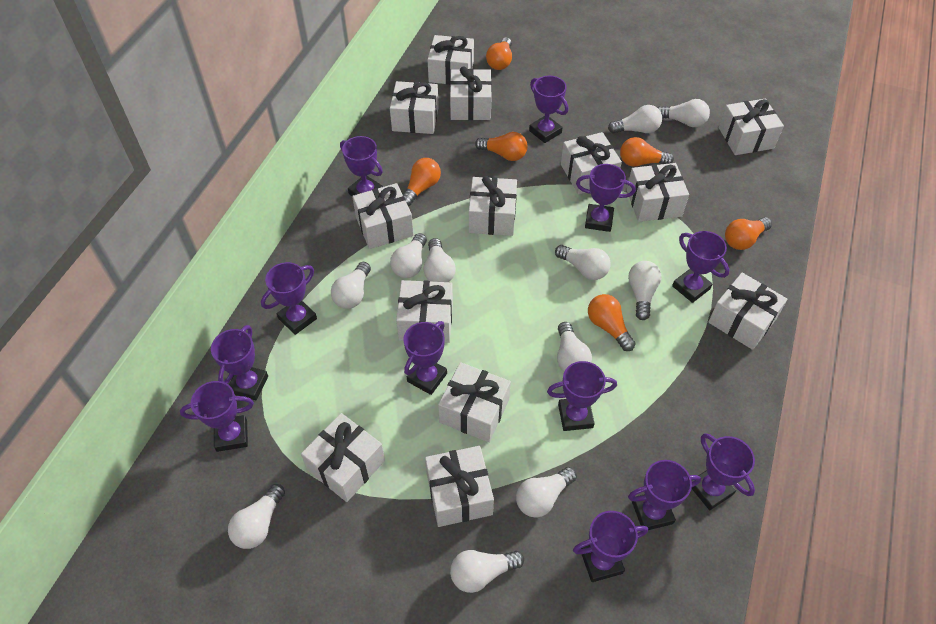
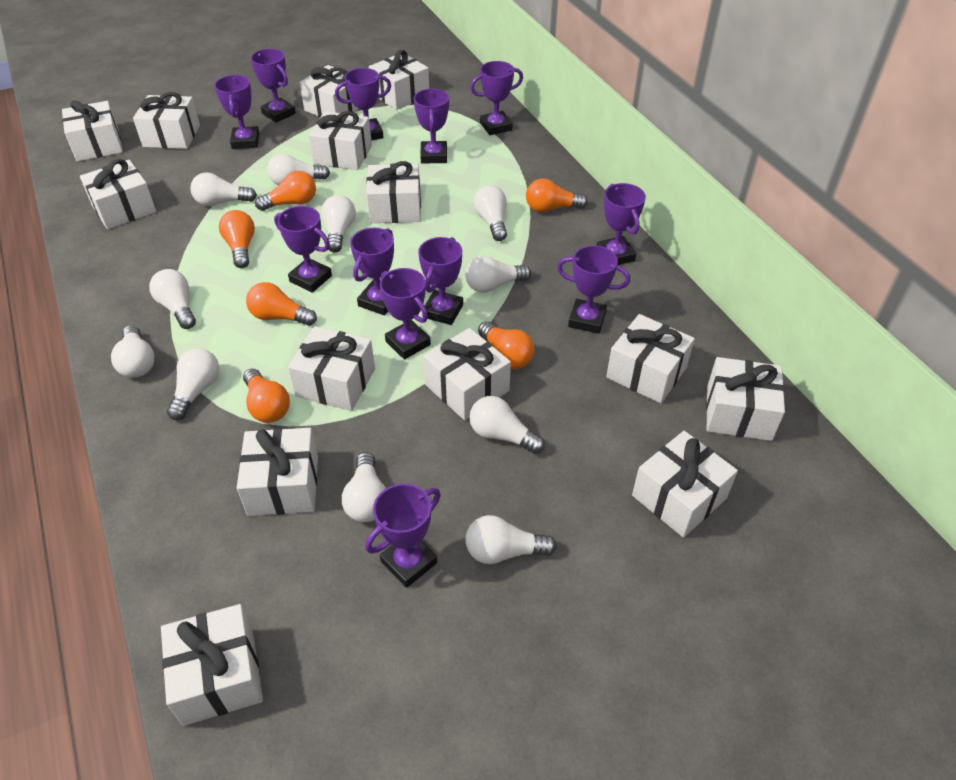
white gift: [301,413,385,502] [352,183,414,249] [390,81,439,134] [396,280,453,343] [425,446,494,527] [427,35,474,85] [438,362,511,442] [450,67,492,120] [469,176,517,236] [561,132,622,194] [627,163,689,222] [708,273,787,350] [719,98,784,155] = 13 -> [62,100,123,162] [80,159,156,229] [133,92,200,149] [161,604,263,726] [237,428,318,516] [288,326,375,411] [300,65,359,117] [309,111,372,170] [366,161,421,223] [369,50,429,110] [423,328,511,420] [606,314,695,403] [632,431,738,538] [706,357,785,441] = 14

